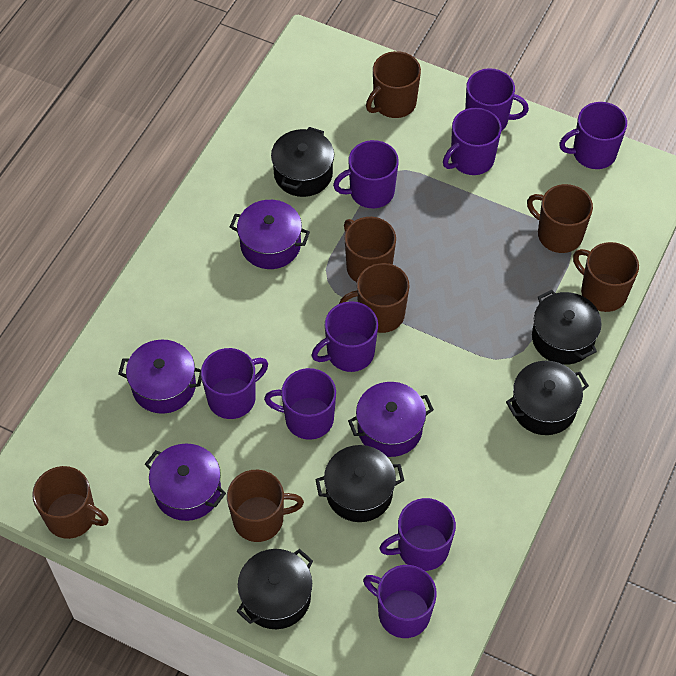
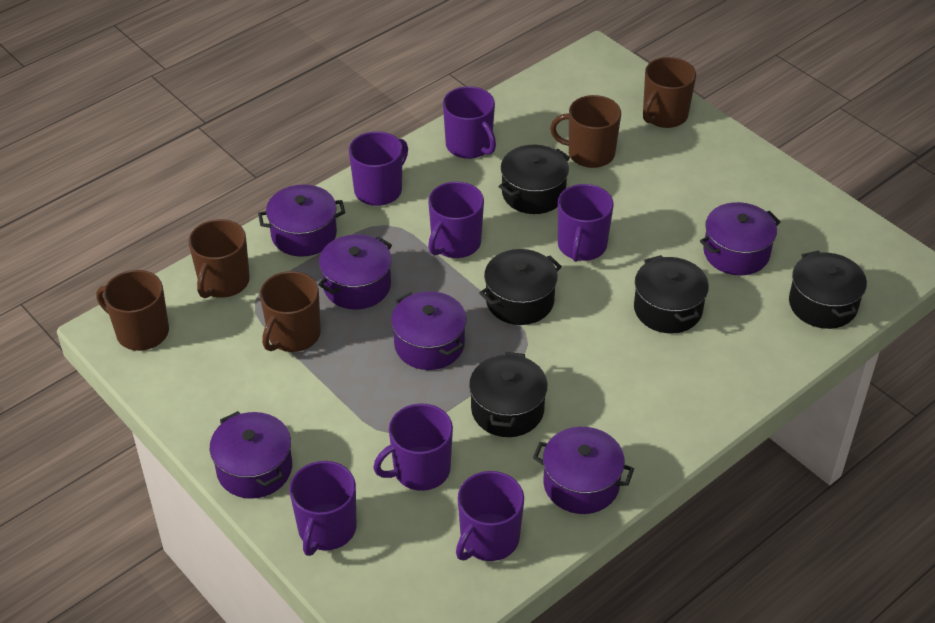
brown mug: [32,466,108,539] [227,470,304,542] [339,263,410,333] [344,217,396,282] [366,51,421,118] [527,184,593,253] [573,242,639,312] = 7 -> [96,270,169,351] [188,219,250,298] [260,271,321,352] [550,95,621,168] [643,57,696,128] = 5
purple mug: [201,348,268,419] [264,368,336,440] [311,301,378,372] [333,140,399,208] [363,565,437,638] [379,498,456,571] [443,108,502,175] [465,68,529,131] [559,102,627,169] = 9 -> [289,461,356,556] [349,131,408,206] [373,404,453,491] [428,182,484,258] [443,86,496,159] [456,471,524,561] [558,184,614,262] = 7
purple pot: [118,340,202,414] [145,444,226,521] [230,200,310,269] [348,382,434,457] = 4 -> [210,411,292,499] [258,184,345,257] [318,234,392,309] [391,291,467,370] [533,427,634,514] [700,202,780,275] = 6

